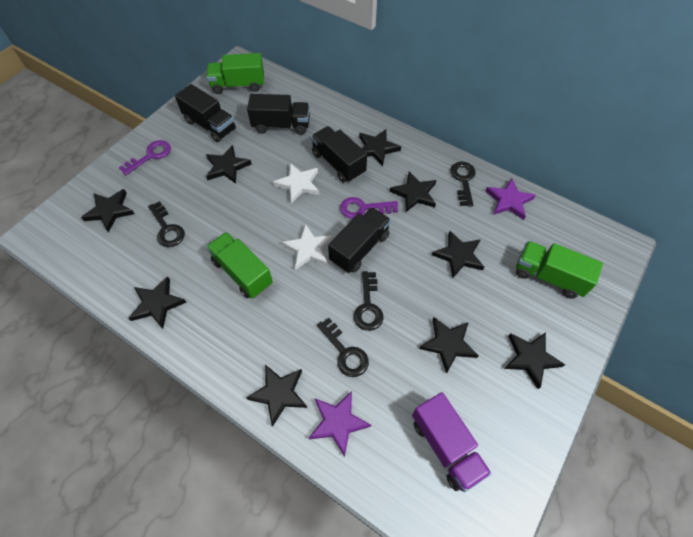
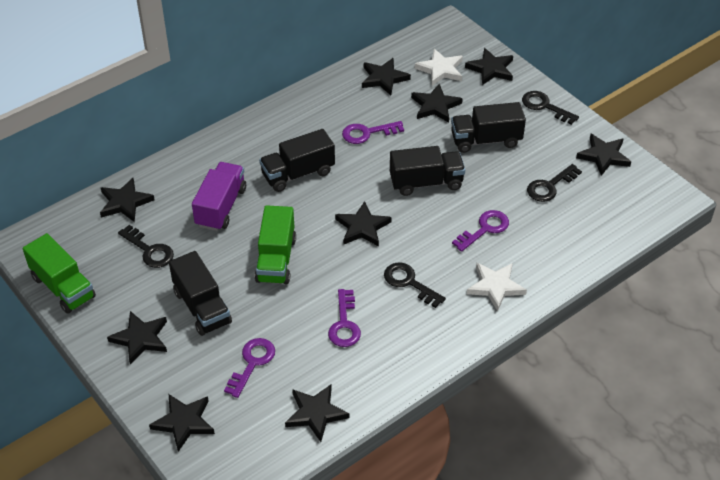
green truck: [206,53,264,94] [206,232,273,299] [516,241,603,299] = 3 -> [23,233,96,314] [255,205,296,285] = 2
purple key: [119,140,171,175] [340,197,398,219] = 2 -> [224,338,275,398] [328,289,361,347] [342,121,404,144] [452,210,509,252] = 4
purple star: [309,391,371,457] [485,178,536,220] = 2 -> none = 0

